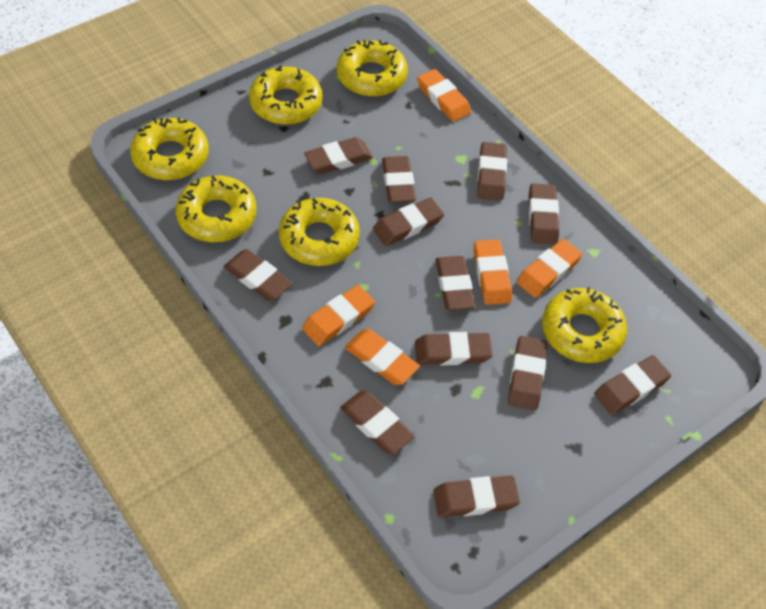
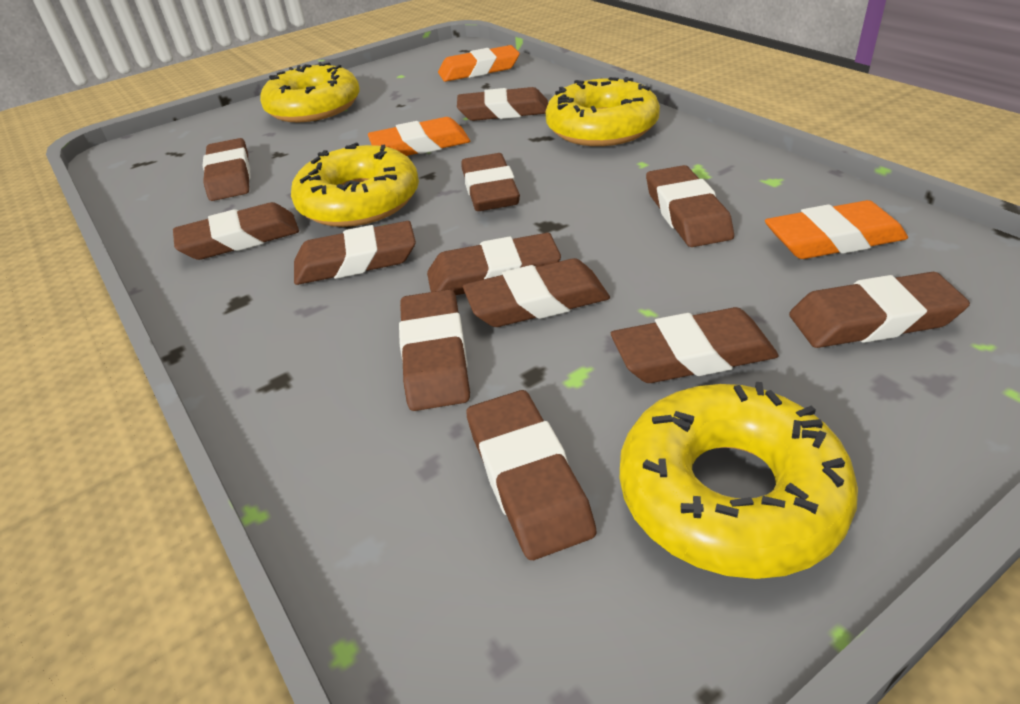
orange eraser: [302,285,375,346] [345,329,420,385] [417,69,471,122] [474,239,512,305] [516,239,582,298] = 5 -> [368,117,470,156] [438,45,520,82] [765,200,908,259] = 3
yellow donut: [130,117,209,180] [176,175,256,242] [249,65,323,125] [279,198,360,266] [337,40,408,96] [542,287,627,363] = 6 -> [260,62,360,122] [291,142,419,227] [545,77,660,146] [620,382,858,579] = 4

